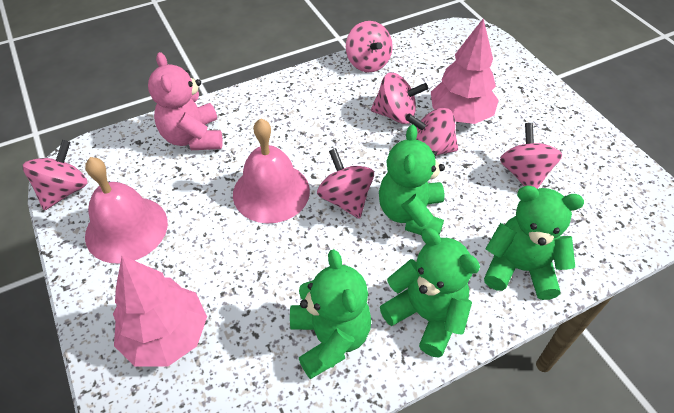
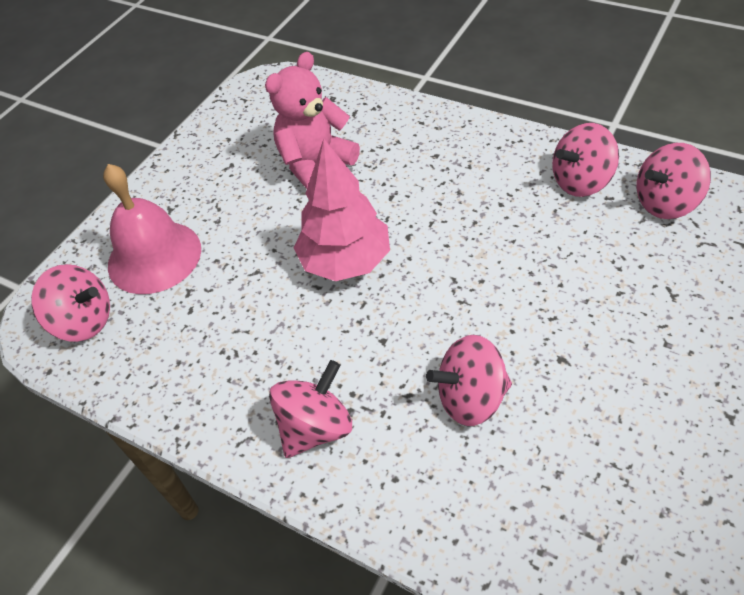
green teddy bear: [290,249,371,379] [379,125,445,235] [380,228,480,358] [484,186,584,300] = 4 -> none = 0
pink bell: [85,157,168,264] [233,118,310,223] = 2 -> [103,164,201,294] = 1
pink spinning top: [23,140,88,210] [317,148,374,219] [346,21,393,72] [371,73,428,124] [405,108,458,156] [500,123,562,189] = 6 -> [31,264,110,342] [269,360,352,458] [426,335,512,426] [552,123,619,197] [637,143,711,219] = 5
pink tree: [113,256,207,367] [431,19,499,124] = 2 -> [294,138,390,281] = 1

